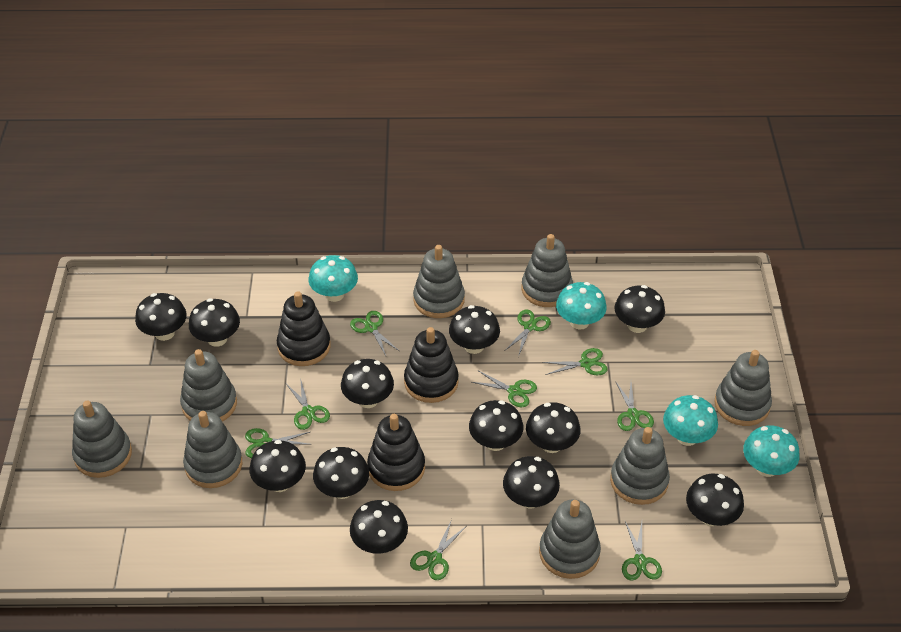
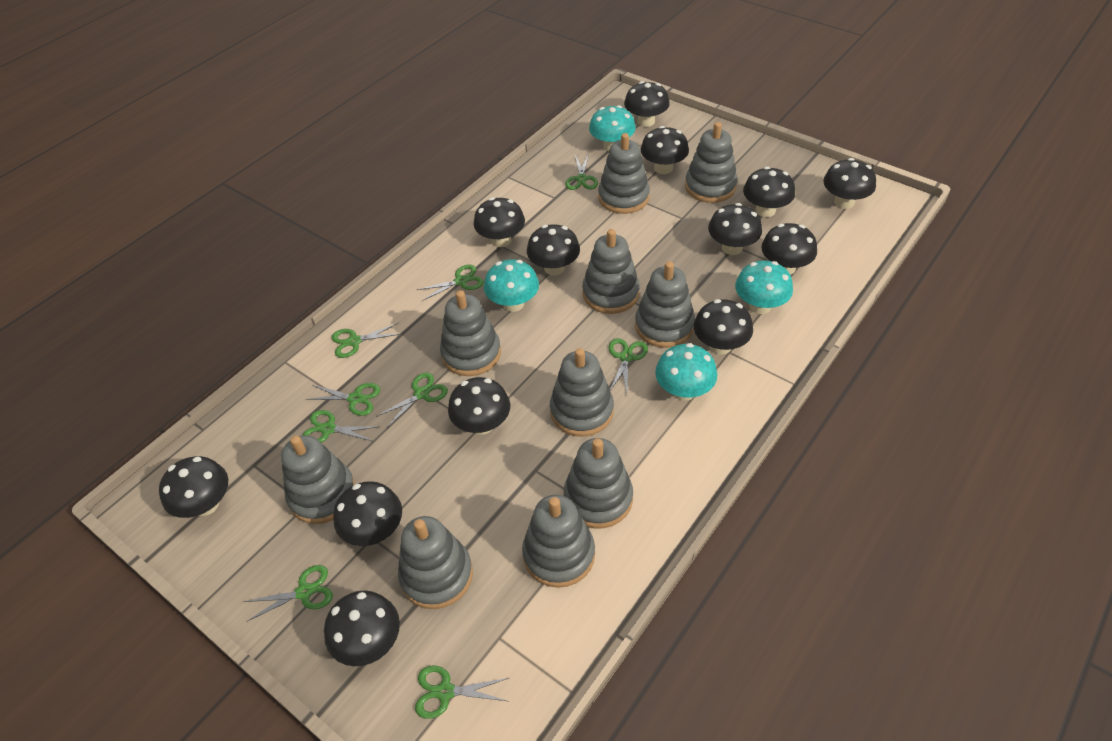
black mushroom: [135,293,187,341] [189,298,240,347] [250,440,306,492] [313,447,369,499] [341,359,394,408] [350,500,408,554] [449,305,500,354] [469,400,523,451] [503,456,560,508] [526,402,581,453] [614,285,665,333] [686,474,744,526] = 12 -> [159,456,228,518] [324,590,400,666] [333,481,402,546] [448,377,510,435] [473,197,525,247] [527,224,580,275] [624,81,670,127] [641,126,689,174] [694,299,753,355] [708,203,762,255] [743,167,795,217] [761,223,817,275] [823,158,876,209] = 13
black stacking toy: [277,291,331,366] [367,414,425,491] [404,327,459,403] = 3 -> none = 0
grey stacking toy: [72,400,132,478] [180,349,237,421] [183,411,242,488] [413,245,465,318] [522,234,573,307] [539,499,601,579] [610,427,670,505] [714,350,772,426] = 8 -> [281,435,355,524] [398,516,473,609] [440,290,501,376] [522,495,595,588] [550,348,614,437] [564,438,633,528] [582,229,640,314] [598,133,650,214] [635,261,695,348] [685,122,737,203] = 10

